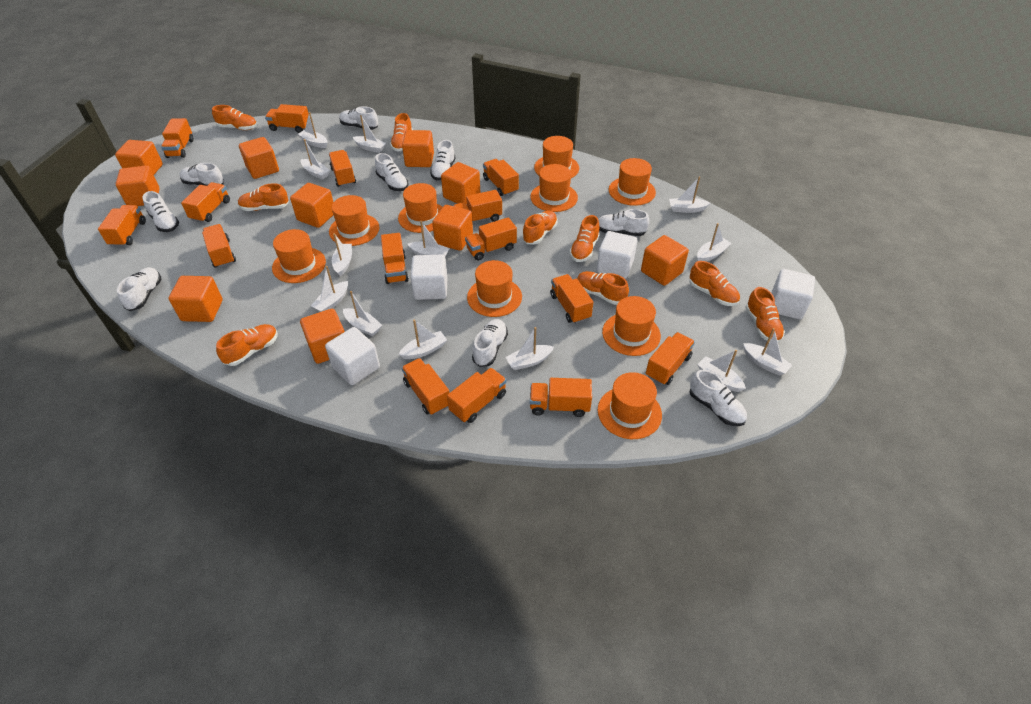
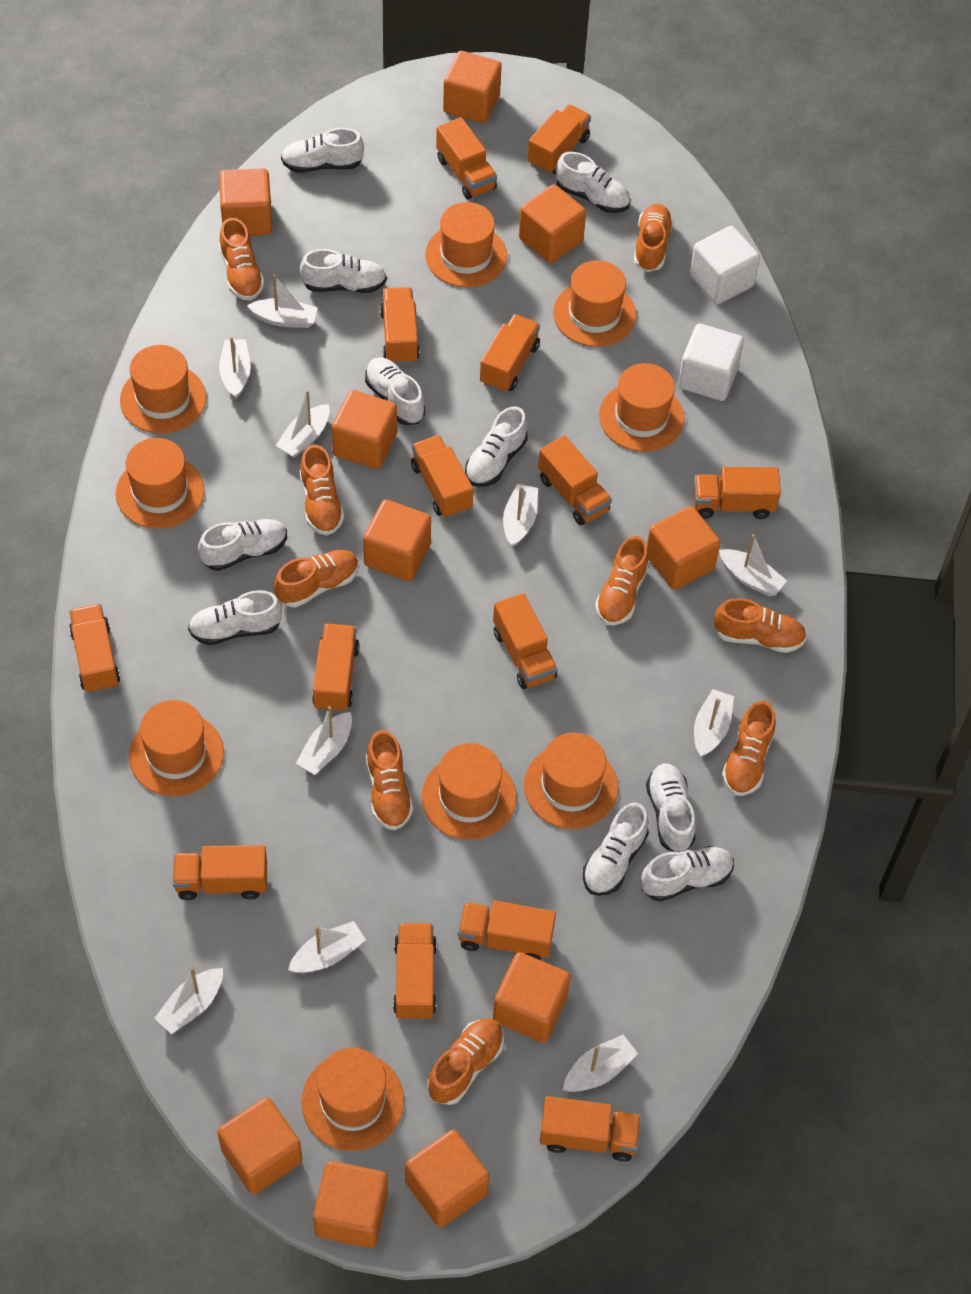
orange truck: [98,205,146,247] [161,118,194,158] [181,182,230,223] [202,224,236,268] [265,104,309,133] [329,150,356,187] [381,233,409,284] [402,358,449,415] [447,368,507,423] [453,190,502,222] [465,217,517,260] [483,159,519,196] [530,378,592,417] [550,274,593,324] [646,332,695,385] = 15 -> [69,604,120,693] [173,845,267,900] [312,624,360,712] [380,287,420,364] [393,923,437,1020] [411,435,473,518] [436,117,497,199] [458,901,556,960] [480,314,540,393] [493,593,558,689] [527,104,591,174] [538,435,612,525] [540,1096,641,1162] [693,467,781,519] = 14
white boat: [298,112,327,148] [300,139,330,180] [311,266,348,312] [332,233,352,276] [343,291,382,336] [353,115,386,153] [399,320,447,359] [408,221,450,256] [506,327,554,370] [669,176,710,213] [697,223,731,261] [697,350,746,392] [743,328,792,376] = 13 -> [154,967,223,1034] [219,337,251,399] [247,274,318,328] [276,390,330,457] [288,921,366,973] [296,706,352,775] [503,484,538,547] [563,1035,638,1092] [694,689,734,757] [719,534,787,597] = 10
white cube: [325,327,380,385] [411,255,447,300] [597,231,637,279] [772,269,815,320] = 4 -> [678,323,744,401] [690,226,760,304] = 2
white shoe: [117,267,161,311] [142,191,179,232] [180,163,224,186] [339,106,378,130] [375,153,408,191] [430,140,455,180] [472,319,508,367] [598,209,650,236] [690,370,747,426] = 9 -> [188,590,282,645] [198,519,287,571] [281,128,364,173] [300,249,387,293] [365,357,425,425] [465,406,528,487] [556,152,631,213] [583,802,649,896] [641,846,734,901] [646,763,696,852] = 10

